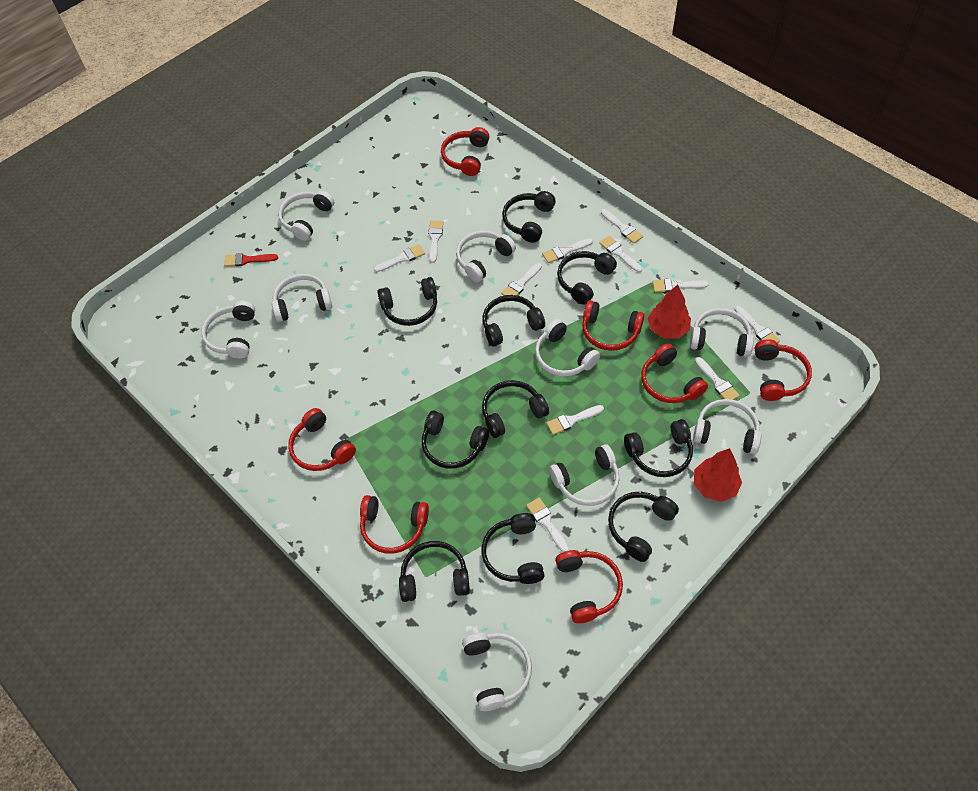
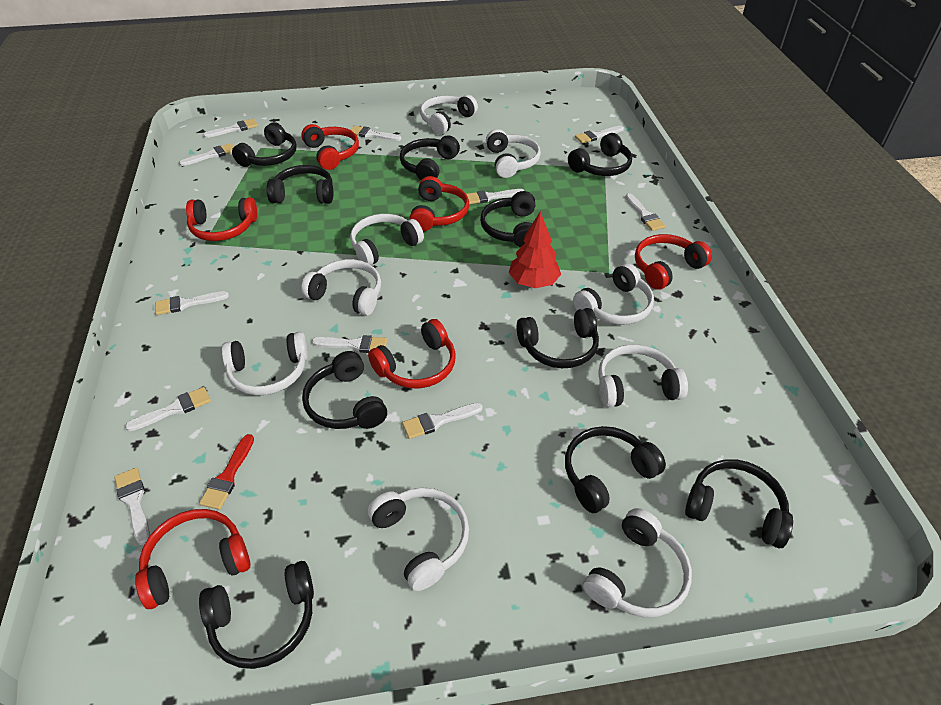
red headphones: [288,408,356,471] [360,495,429,554] [441,127,490,176] [555,550,623,623] [582,300,644,351] [641,343,708,403] [754,339,812,401] = 7 -> [135,509,250,609] [186,197,257,241] [301,124,359,170] [368,319,456,388] [409,176,469,231] [635,234,712,290] = 6
red tree: [648,285,691,338] [694,448,742,502] = 2 -> [509,212,561,288] = 1

